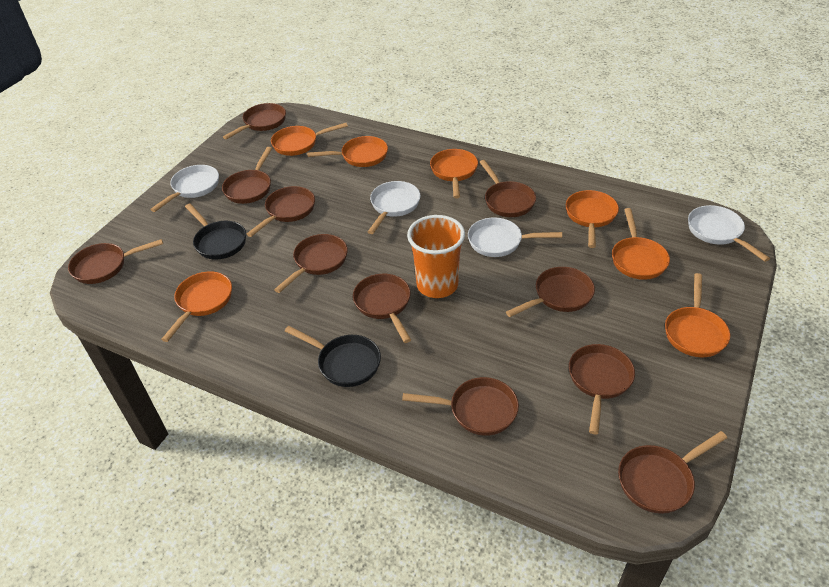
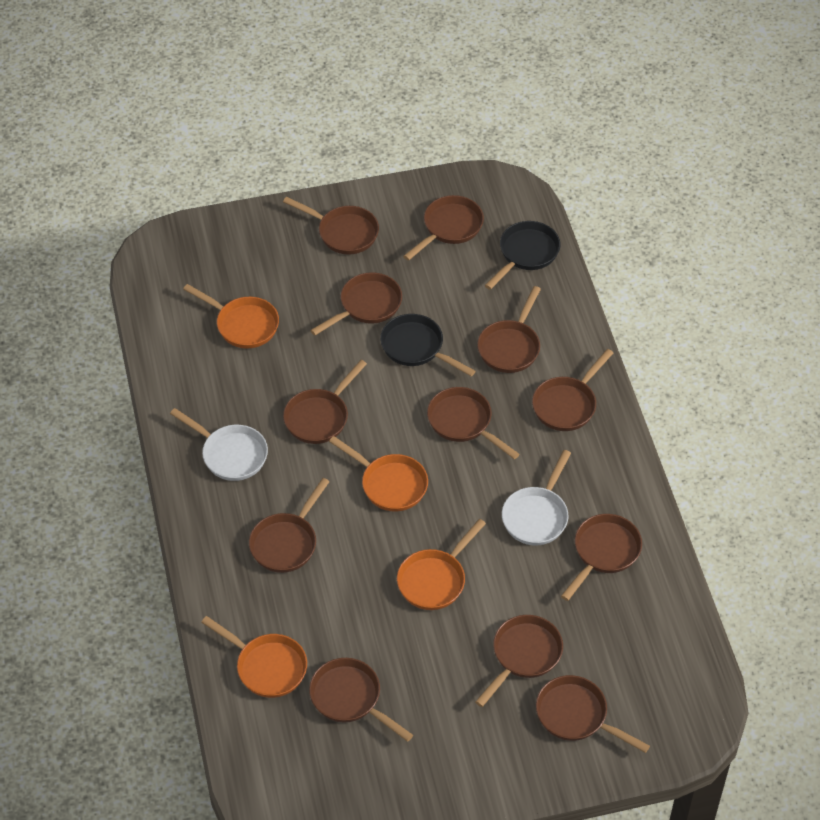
brown pan: [68,239,163,284] [222,147,272,204] [223,103,286,139] [247,186,315,237] [274,234,348,293] [353,274,411,343] [402,377,519,436] [480,160,536,217] [506,267,595,317] [569,344,635,435] [618,431,727,514] = 11 -> [249,478,329,573] [283,197,379,255] [283,360,367,444] [309,658,413,742] [310,272,402,335] [403,195,484,261] [427,387,520,459] [475,615,563,707] [477,286,541,373] [532,349,613,431] [536,675,650,753] [561,514,642,601] = 12
orange cup: [407,215,465,298] = 1 -> none = 0
orange pan: [161,272,232,342] [271,123,348,156] [307,136,388,167] [430,149,478,198] [566,190,619,248] [612,208,670,280] [665,273,730,357] = 7 -> [183,284,279,348] [201,616,307,698] [329,436,428,512] [397,519,486,610] = 4
white pan: [150,165,219,212] [368,181,420,234] [468,217,562,257] [688,205,770,262] = 4 -> [170,408,268,481] [502,450,571,545] = 2

